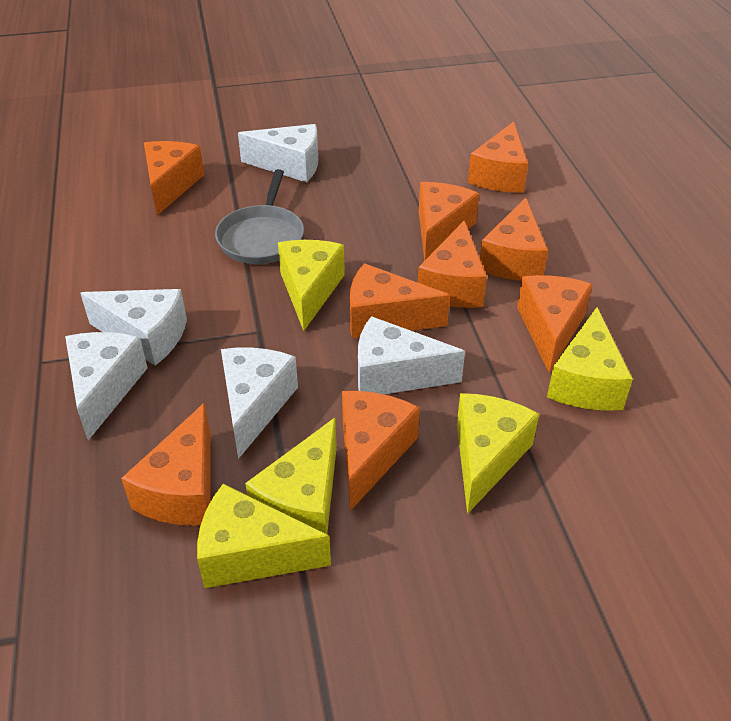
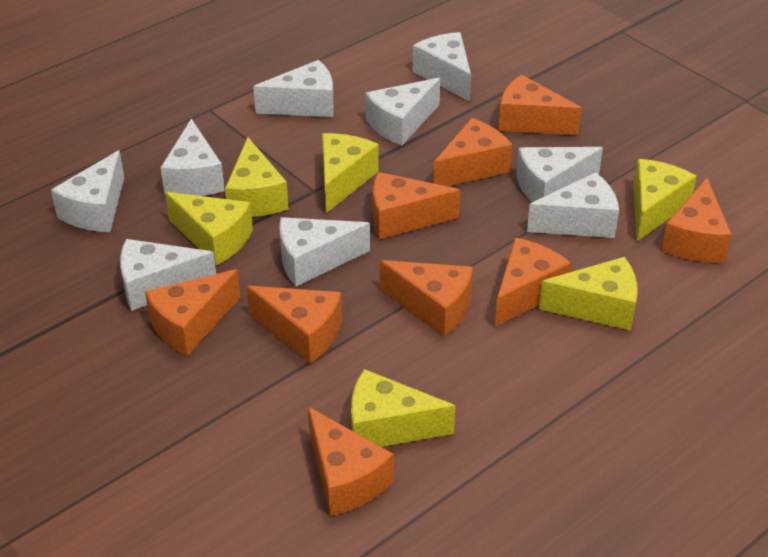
grey pan: [215,169,304,264] = 1 -> none = 0
white cheese: [65,332,148,440] [80,289,187,366] [221,348,298,459] [238,124,318,182] [358,316,465,394] = 5 -> [51,150,124,232] [120,239,216,311] [160,118,225,196] [253,60,334,117] [279,217,370,286] [366,78,440,146] [413,32,471,102] [516,147,603,202] [527,172,619,238] = 9
yellow cheese: [197,484,331,588] [245,418,337,534] [278,240,345,331] [457,393,539,514] [547,307,633,411] = 5 -> [165,192,253,266] [225,137,288,217] [322,133,379,213] [351,369,455,447] [539,257,638,331] [633,159,697,241] = 6

